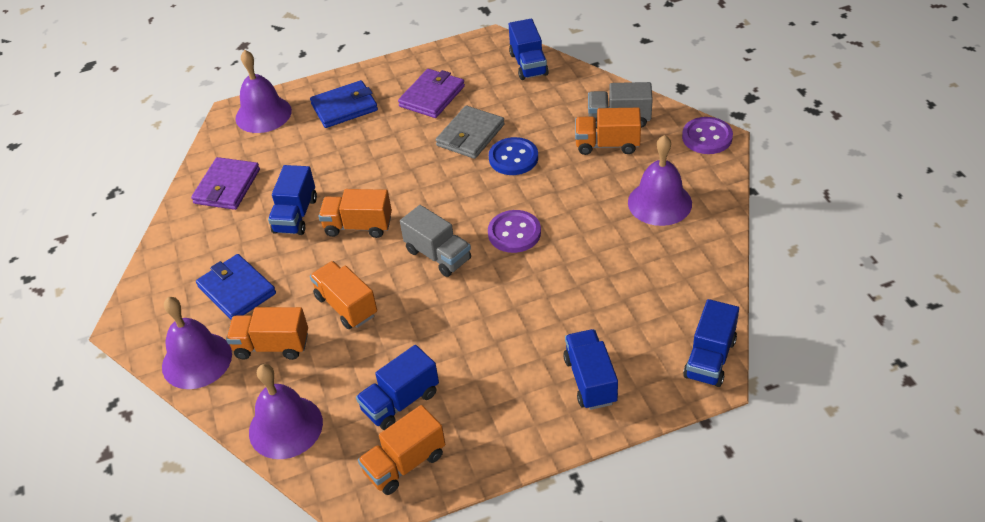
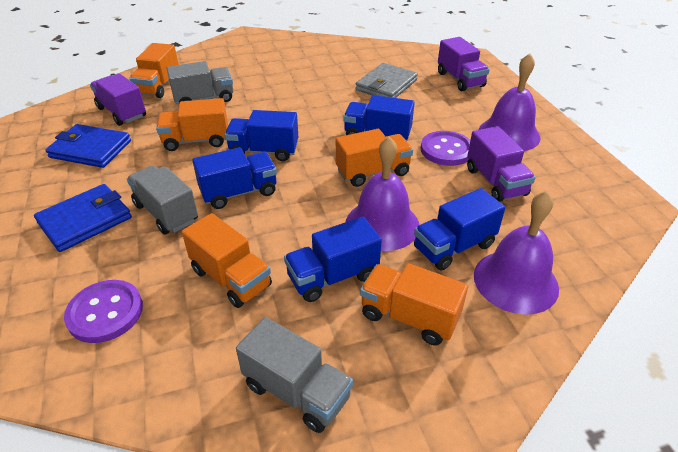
blue button: [489,137,538,175] = 1 -> none = 0
grey truck: [400,205,471,277] [588,82,653,129] = 2 -> [127,165,198,235] [166,61,233,104] [236,317,353,433] = 3
purple bell: [162,297,232,389] [236,50,292,133] [249,364,323,459] [628,135,692,226] = 4 -> [346,136,419,251] [474,191,559,315] [479,53,541,151] = 3
purple truck: none = 0 -> [90,73,146,126] [438,37,490,91] [467,126,536,202] = 3
purple wallet: [191,157,260,210] [398,69,465,118] = 2 -> none = 0

